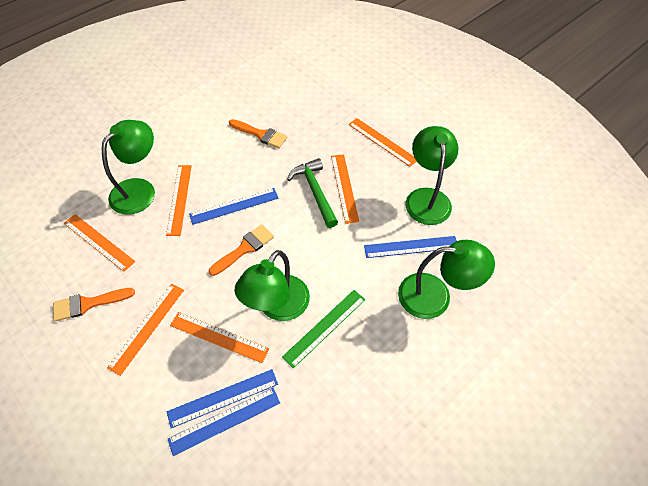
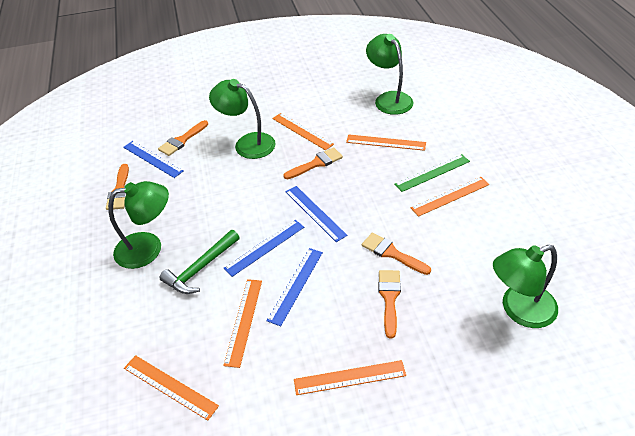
orange brush: [53,288,135,321] [209,225,274,276] [229,119,287,148] = 3 -> [106,164,129,210] [158,120,208,156] [283,147,343,179] [362,233,431,275] [378,270,401,338] = 5

